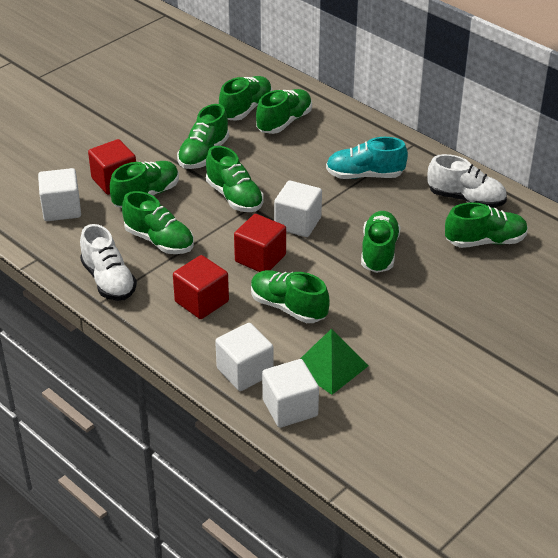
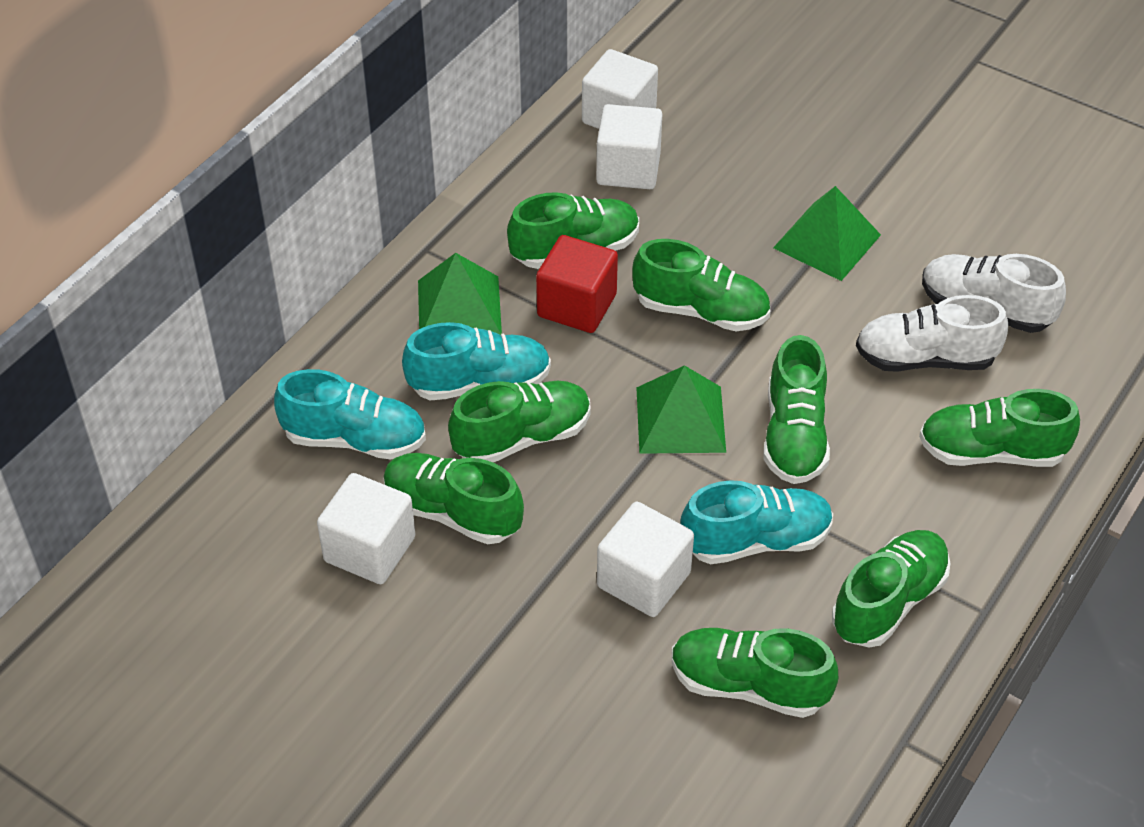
green pyramid: [300,328,368,395] = 1 -> [418,253,502,335] [636,365,726,454] [773,186,881,281] = 3
green shoe: [109,161,179,208] [122,191,194,254] [177,104,229,169] [206,146,264,212] [219,76,272,121] [251,270,330,323] [256,89,312,134] [361,211,401,273] [445,202,528,248] = 9 -> [383,453,524,544] [448,381,591,462] [507,192,639,269] [632,239,771,331] [672,628,838,718] [763,335,830,484] [832,530,951,647] [919,389,1080,467] = 8
red cube: [88,139,136,195] [173,255,229,319] [234,214,286,272] = 3 -> [536,235,618,333] = 1
turquoise shoe: [326,137,408,179] = 1 -> [274,369,426,459] [402,322,551,400] [680,480,833,564] = 3

